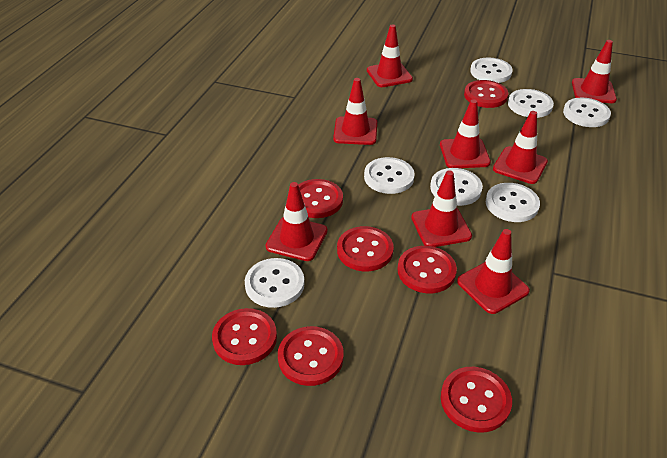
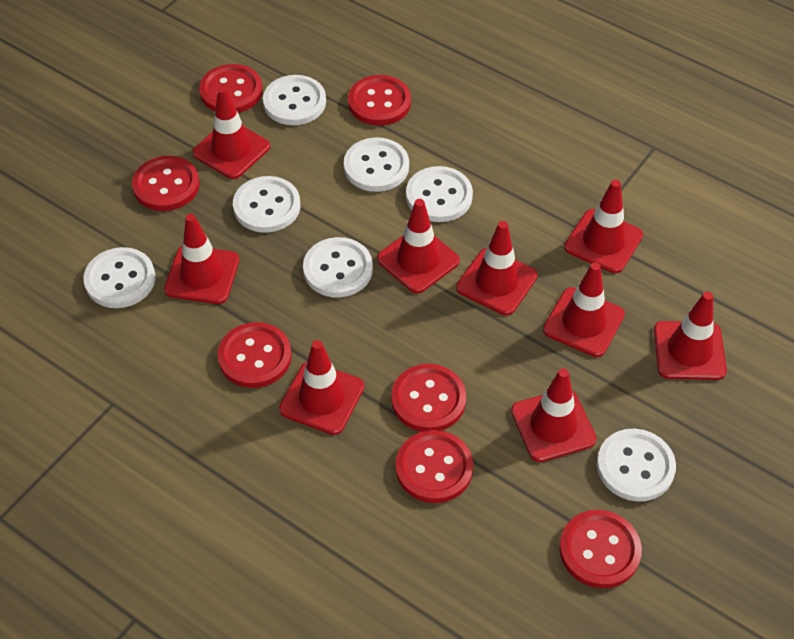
red traffic cone: [265,182,328,261] [333,78,377,145] [367,24,413,87] [411,170,472,247] [440,99,491,168] [457,229,530,314] [493,111,548,184] [572,40,617,103] = 8 -> [164,214,239,304] [193,87,270,179] [279,340,364,435] [377,199,460,294] [456,221,538,315] [511,368,597,462] [543,262,625,357] [564,180,643,273] [654,291,727,380] = 9

